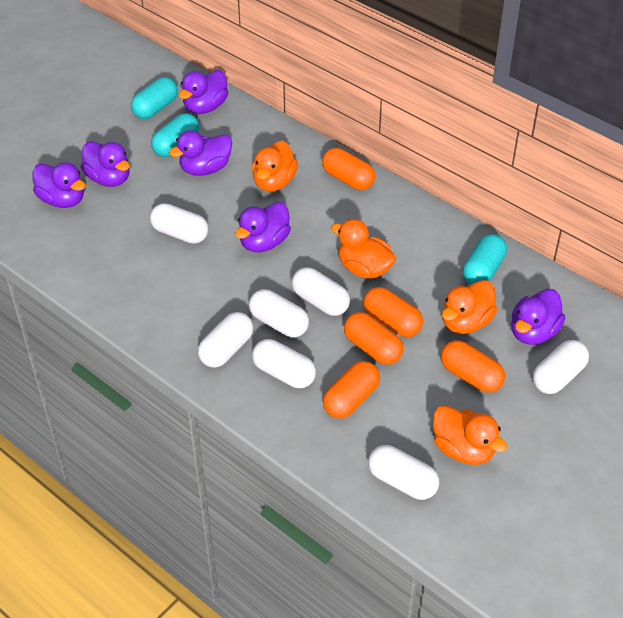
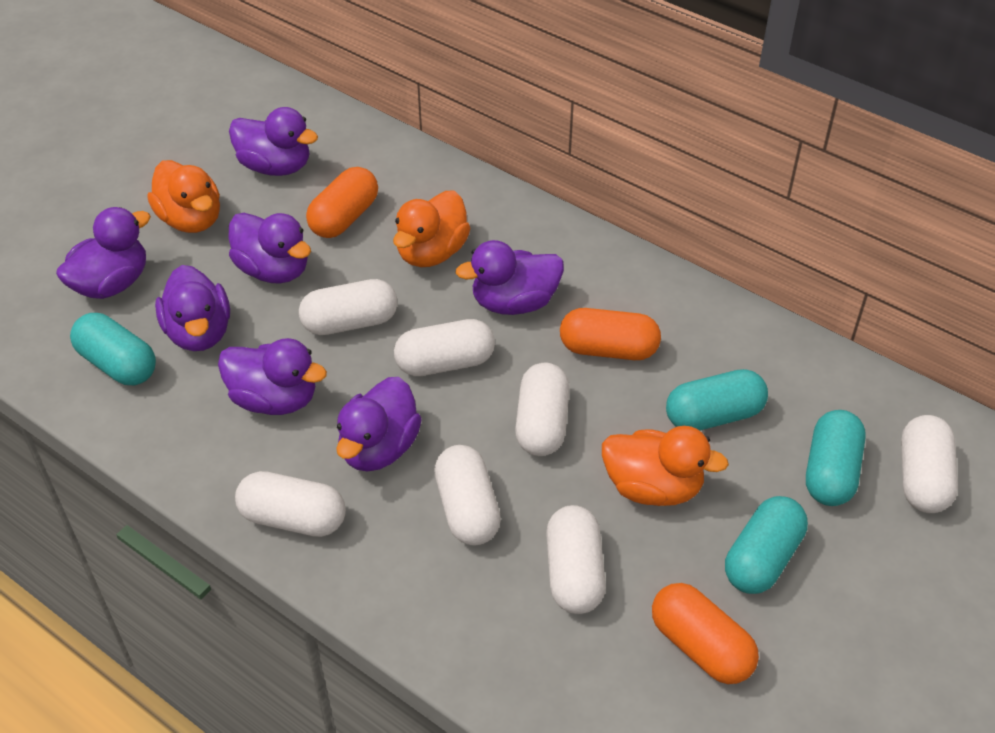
orange capsule: [322,148,375,190] [323,361,380,419] [344,312,403,365] [363,287,423,337] [441,340,505,393] = 5 -> [306,167,378,238] [560,308,661,360] [652,583,759,684] = 3
orange duck: [252,140,298,192] [331,219,396,279] [433,405,507,465] [442,280,497,334] = 4 -> [147,160,220,233] [393,191,471,267] [602,426,729,506] = 3
purple duck: [32,162,85,208] [81,141,130,187] [169,130,232,176] [179,70,228,114] [235,202,291,252] [511,289,565,345] = 6 -> [56,207,151,299] [155,265,230,351] [218,338,327,415] [228,213,311,283] [229,107,318,176] [336,377,422,472] [456,240,564,315] = 7
turquoise capsule: [131,77,178,119] [151,113,199,157] [463,234,507,285] = 3 -> [70,313,156,385] [666,369,768,431] [725,496,808,594] [806,410,866,506] = 4

